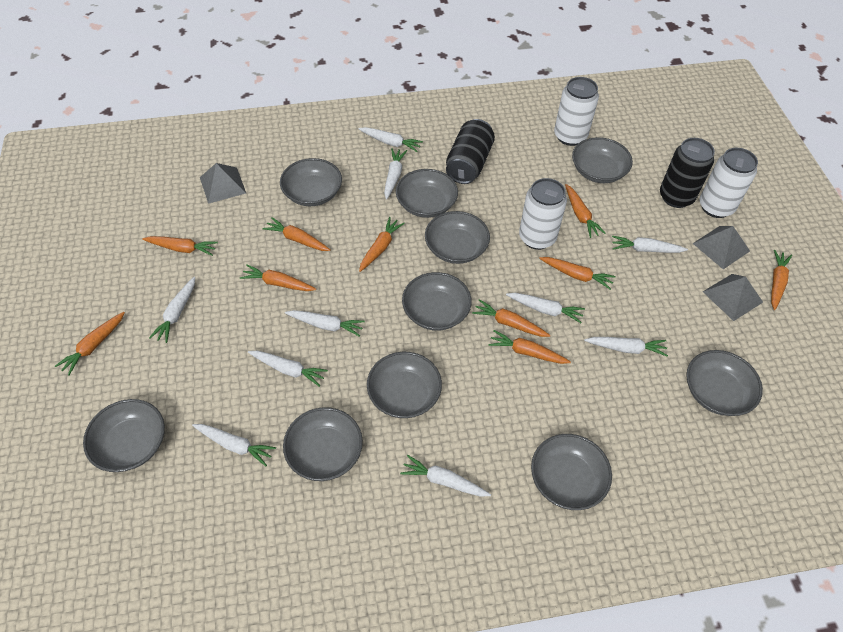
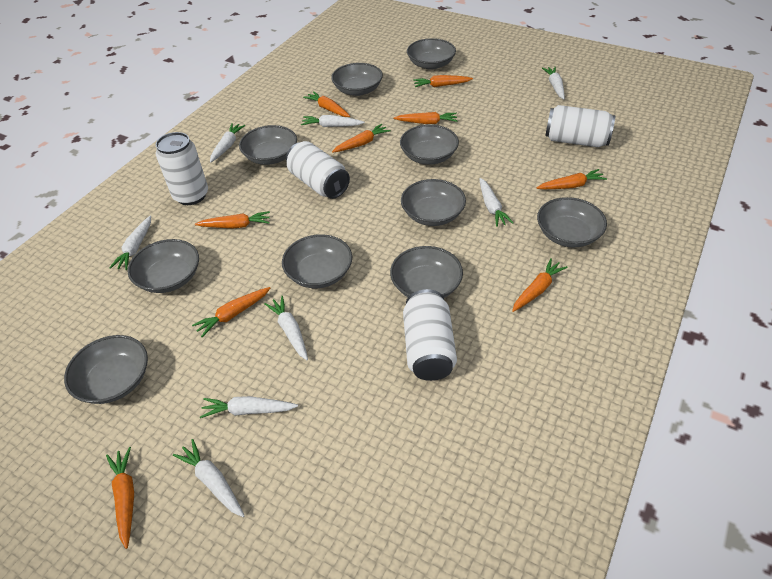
black can: [446,119,495,184] [660,138,715,208] = 2 -> none = 0
grey pyramid: [200,163,246,204] [692,226,750,269] [703,274,763,321] = 3 -> none = 0
orange carrot: [55,312,125,376] [142,236,218,256] [240,265,316,291] [262,217,331,251] [359,217,405,272] [472,299,551,337] [488,330,571,364] [539,257,615,290] [565,184,605,238] [771,250,792,310] = 10 -> [106,447,134,549] [192,287,270,337] [195,211,270,228] [303,91,350,117] [332,124,391,152] [394,112,457,124] [413,75,473,87] [512,258,568,312] [537,169,607,189] = 9
white can: [519,178,567,250] [554,77,599,146] [700,148,758,218] = 3 -> [156,132,208,205] [286,141,350,199] [403,289,457,381] [545,105,615,147] = 4
white carrot: [149,277,195,343] [192,424,276,466] [248,351,328,387] [285,310,365,337] [358,127,423,152] [384,148,407,200] [400,455,491,497] [506,293,585,323] [584,337,668,357] [612,236,688,253] = 10 -> [109,216,151,270] [173,439,245,517] [200,396,298,418] [210,123,245,163] [264,296,308,360] [301,115,365,127] [479,178,513,227] [542,67,565,99] = 8

